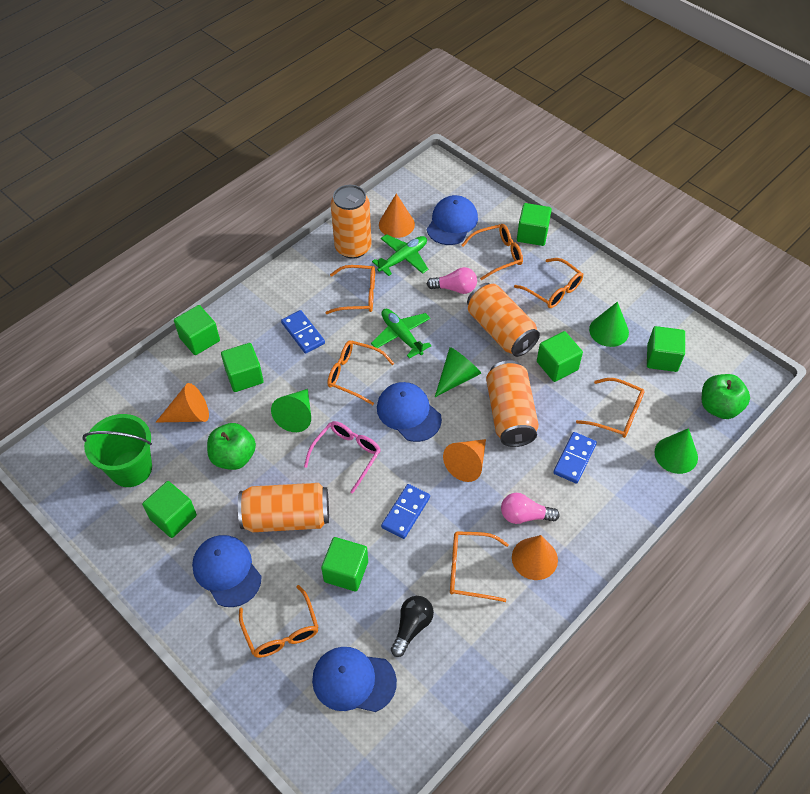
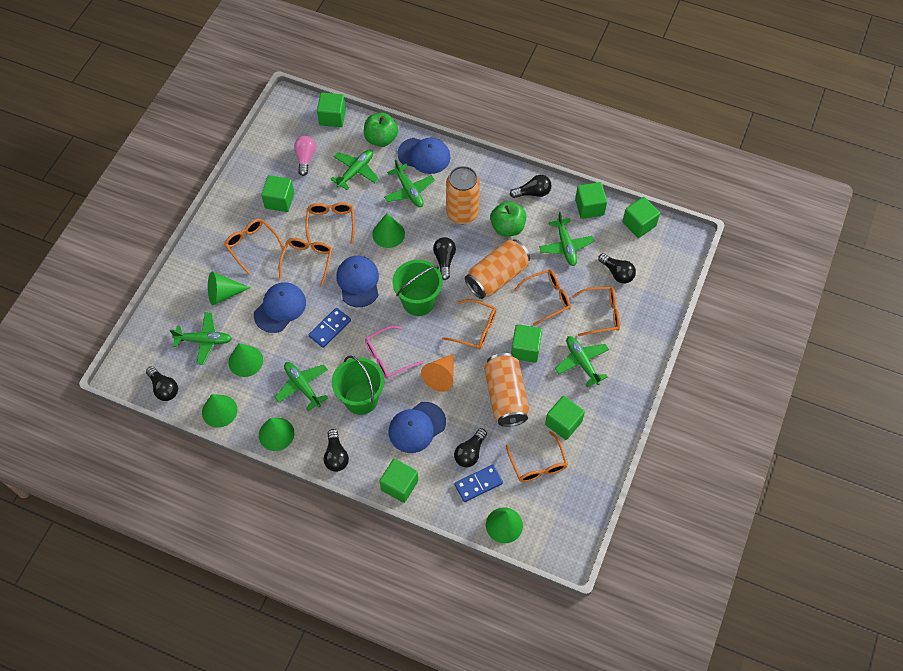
black light bulb: [391,596,434,657] = 1 -> [146,366,178,401] [324,429,349,472] [433,237,456,280] [454,428,487,467] [510,175,552,198] [598,253,636,284] = 6
blue domino: [281,310,325,354] [381,484,430,539] [553,432,597,484] = 3 -> [309,308,351,348] [454,465,503,502] = 2
green bucket: [82,414,152,487] = 1 -> [332,356,384,415] [392,260,443,316] = 2
green cone: [271,389,311,432] [435,347,481,397] [589,302,629,347] [654,428,698,474] = 4 -> [202,394,237,428] [208,272,251,305] [228,343,263,377] [259,418,294,451] [372,213,405,248] [486,507,523,543] = 6
green plane: [371,309,432,359] [372,234,428,276] = 2 -> [170,312,232,365] [275,362,328,411] [330,150,379,190] [384,160,435,207] [539,212,594,266] [555,336,609,387] = 6
orange can: [238,483,329,532] [331,185,372,259] [467,283,540,357] [486,360,539,447] = 4 -> [446,166,480,224] [465,240,530,299] [484,353,529,427] = 3
orange cone: [156,383,209,422] [379,193,415,238] [443,439,486,482] [512,535,558,580] = 4 -> [421,354,453,392] = 1
pink light bulb: [427,267,477,294] [501,493,560,524] = 2 -> [294,136,316,176] = 1

